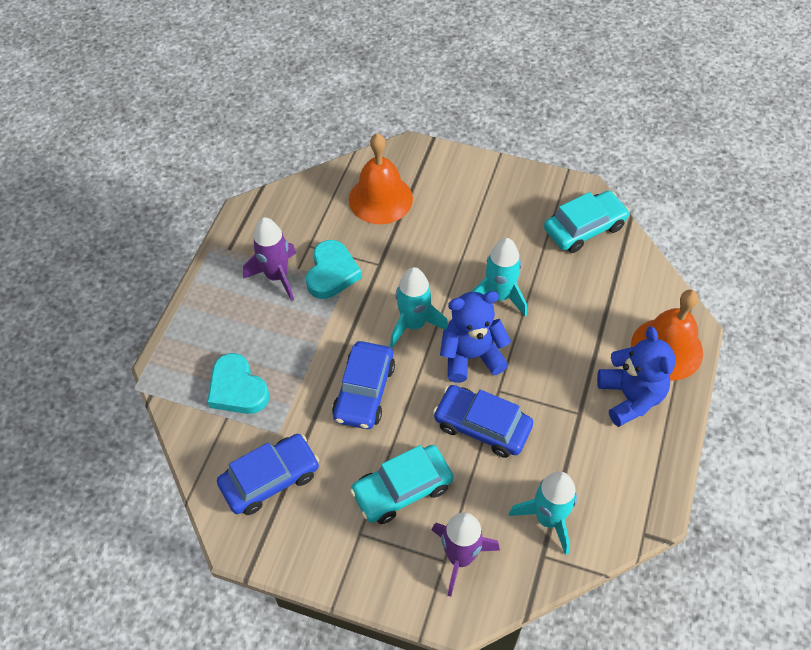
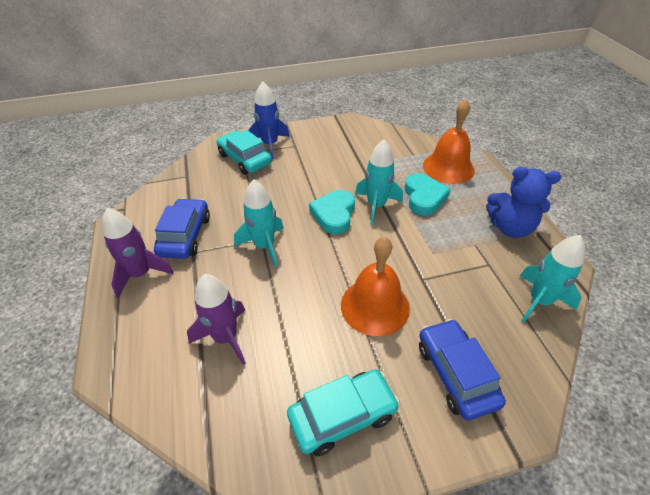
blue car: [217,434,319,515] [332,341,395,429] [433,385,533,458] = 3 -> [154,198,210,259] [419,319,506,421] = 2
blue rocket: none = 0 -> [248,81,290,159] = 1
blue teddy bear: [440,291,511,383] [597,327,675,427] = 2 -> [486,167,561,238] = 1

